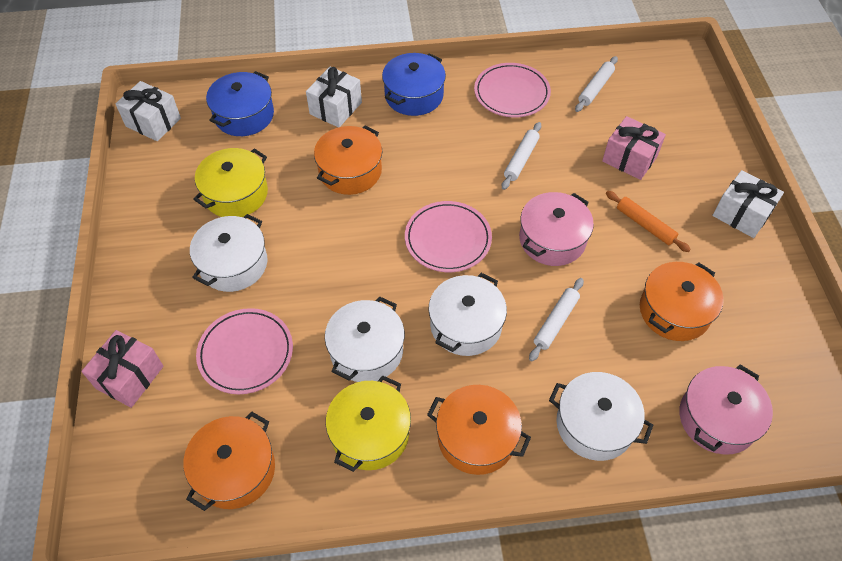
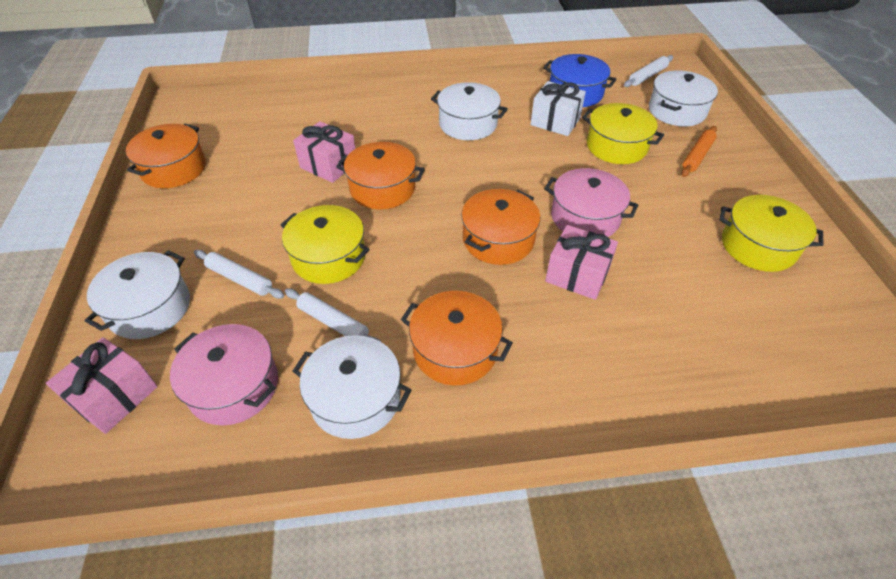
blue pot: [206,71,274,136] [382,53,446,116] = 2 -> [543,54,617,107] = 1
pink gift: [81,330,164,408] [602,116,666,180] = 2 -> [46,337,158,434] [293,121,355,183] [545,225,618,300] = 3
pink plate: [196,308,293,394] [405,201,492,272] [474,63,551,118] = 3 -> none = 0
white gift: [115,81,181,141] [306,67,362,127] [712,170,784,238] = 3 -> [530,81,586,136] = 1
yellow pot: [193,148,268,217] [326,375,411,472] = 2 -> [281,205,370,284] [582,103,664,164] [720,195,823,272] = 3

